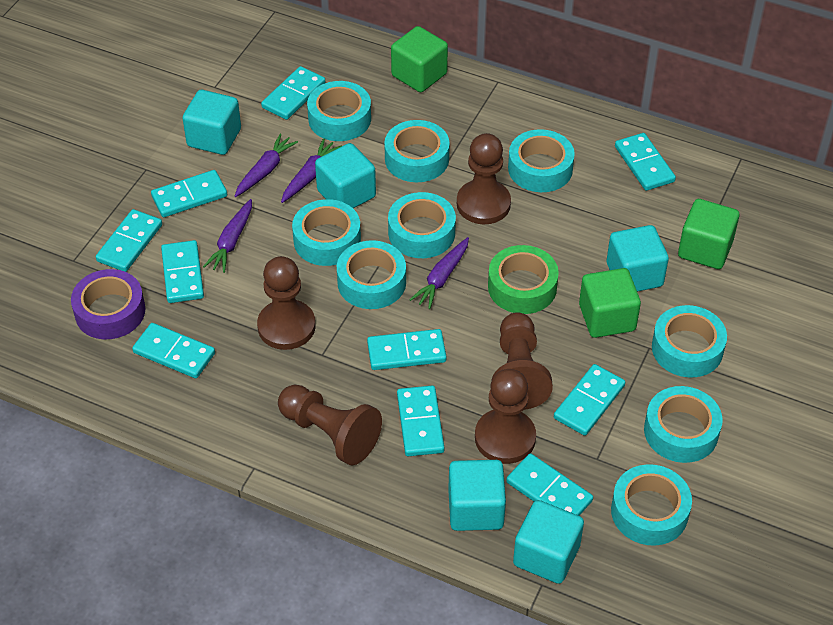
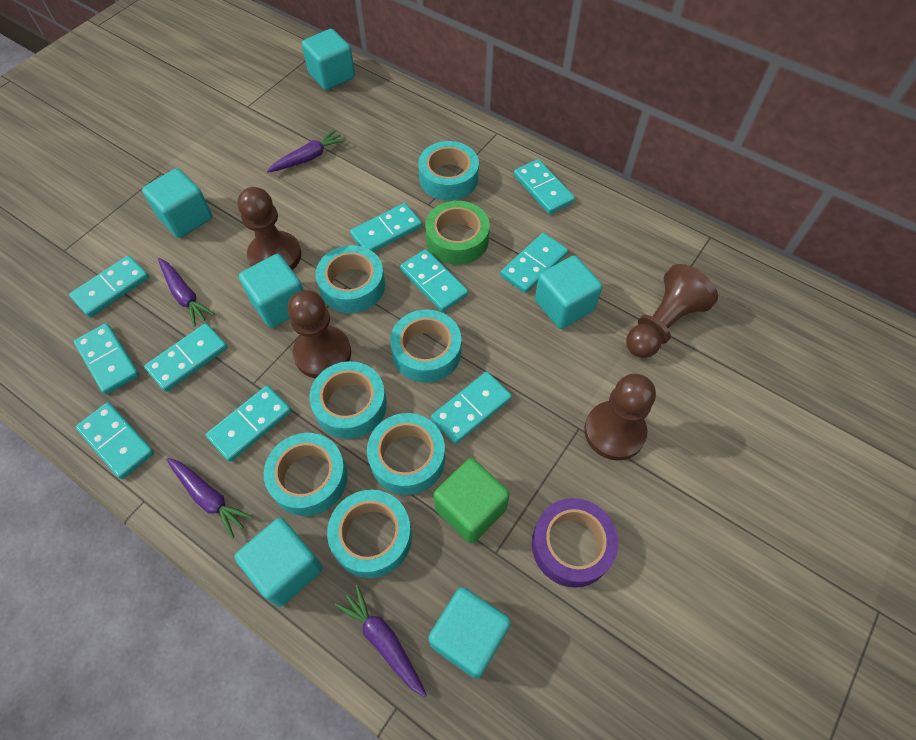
brown pawn: [257,256,316,350] [278,385,382,465] [457,133,511,224] [475,369,536,464] [491,312,553,410] = 5 -> [237,187,301,270] [287,290,351,378] [584,374,656,460] [626,264,718,358] = 4
green cube: [391,26,448,92] [579,268,641,338] [678,199,739,269] = 3 -> [434,458,510,544] = 1
turquoise cube: [182,90,241,155] [315,143,376,208] [448,460,506,531] [513,500,584,584] [607,225,669,292] = 5 -> [142,168,213,238] [235,518,323,607] [239,254,303,328] [302,29,355,90] [428,587,511,679] [535,256,602,329] = 6
turquoise tape: [292,199,361,266] [307,81,371,141] [337,240,406,309] [384,120,450,182] [388,192,456,258] [508,129,575,192] [611,464,692,546] [644,386,723,463] [652,305,727,377] = 9 -> [264,433,348,516] [309,361,387,439] [316,245,385,313] [327,490,412,578] [367,413,445,495] [390,309,461,383] [418,141,479,201] = 7

